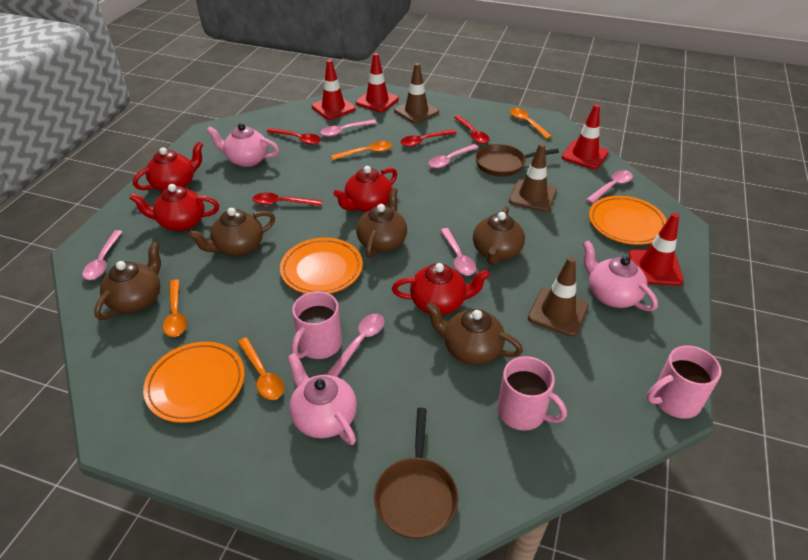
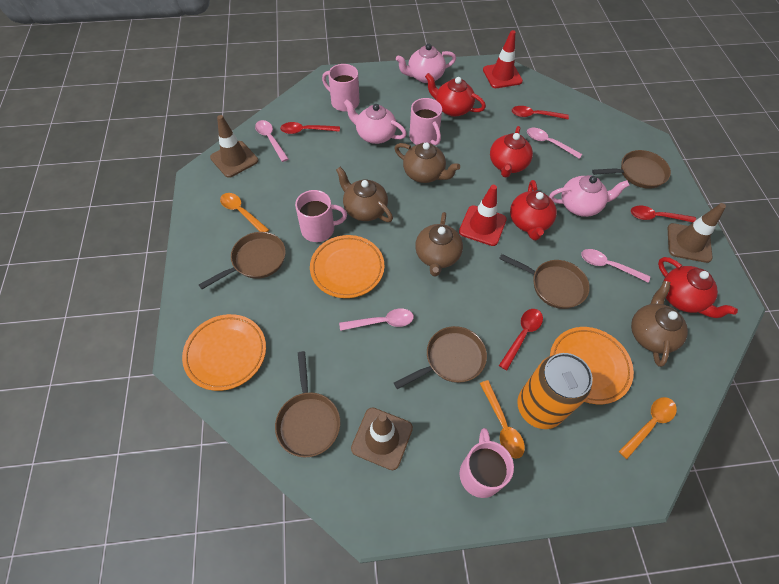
brown pan: [374,408,458,539] [475,144,559,177] = 2 -> [199,232,286,289] [275,351,340,457] [394,326,487,389] [499,254,590,309] [592,150,671,189] = 5
brown teapot: [94,242,161,320] [188,208,275,256] [356,188,407,258] [426,302,523,365] [473,206,525,265] = 5 -> [336,167,393,222] [395,142,460,183] [415,212,463,277] [631,281,688,367] = 4
orange can: none = 0 -> [517,353,593,429] = 1
orange spoon: [163,279,187,337] [238,337,284,400] [331,141,392,160] [510,108,552,139] = 4 -> [220,193,269,232] [480,380,525,459] [619,397,677,459] = 3
pink mug: [292,291,342,359] [497,356,567,431] [647,345,722,419] = 3 -> [295,190,347,242] [322,64,359,112] [409,98,442,145] [460,428,514,498] = 4
pink spoon: [83,230,123,280] [320,120,377,137] [327,314,385,377] [428,144,479,168] [440,228,476,275] [586,170,633,203] = 6 -> [255,120,288,162] [339,309,414,331] [527,128,582,159] [581,249,650,283] = 4
red traffic cone: [312,60,356,120] [356,53,399,112] [562,104,609,169] [629,213,684,286] = 4 -> [459,185,507,246] [483,30,523,88] = 2

